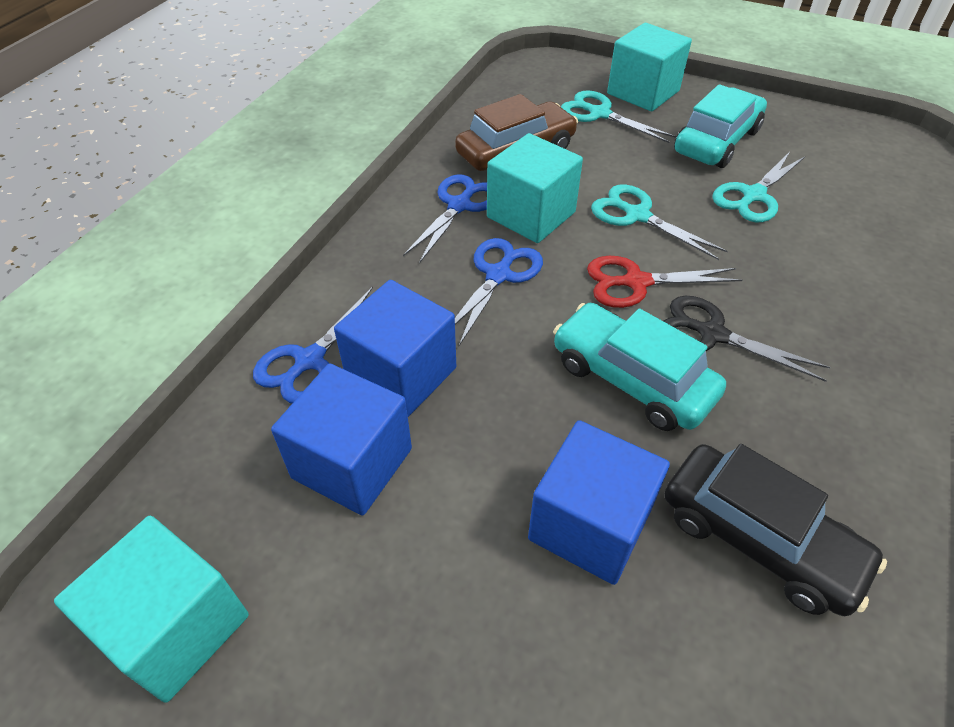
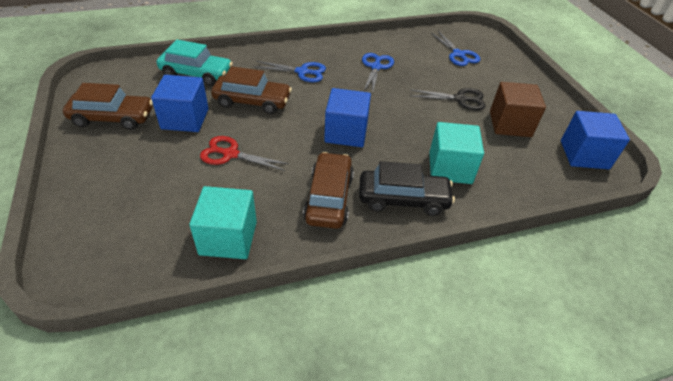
brown car: [455,94,578,171] = 1 -> [63,83,153,130] [211,66,292,114] [303,152,354,229] = 3
brown cube: none = 0 -> [490,82,546,137] = 1
turquoise car: [553,303,726,431] [674,84,767,168] = 2 -> [157,40,233,86] = 1
turquoise cube: [54,516,249,703] [487,133,583,243] [607,23,692,111] = 3 -> [189,186,257,259] [429,122,484,184] = 2
turquoise scissors: [561,90,676,143] [591,184,728,260] [712,152,806,222] = 3 -> none = 0

